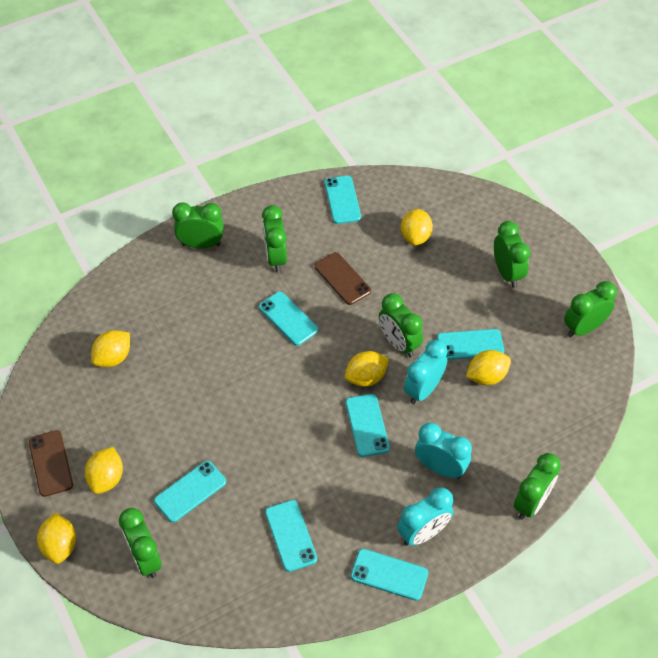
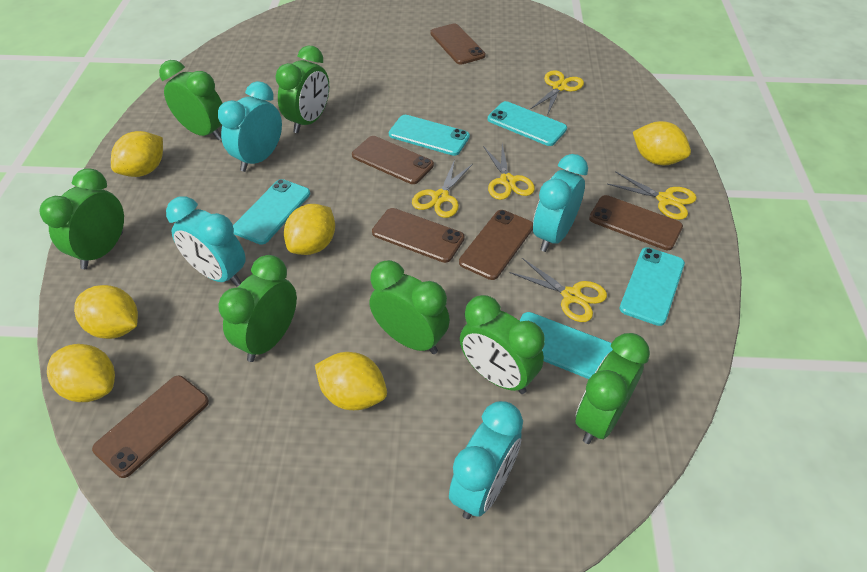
brown phone: [29,430,73,497] [315,252,371,305] = 2 -> [92,376,209,478] [352,136,434,184] [372,208,465,263] [430,24,486,65] [459,210,533,280] [589,195,683,250] = 6
turquoise clock: [397,487,453,546] [404,340,448,404] [415,423,472,478] = 3 -> [166,197,246,287] [218,81,282,172] [449,401,523,519] [533,154,588,252] = 4
turquoise phone: [154,461,226,522] [259,292,318,346] [265,500,317,572] [324,176,361,224] [346,394,390,457] [351,549,428,601] [437,329,504,360] = 7 -> [233,179,310,245] [389,115,470,156] [488,101,567,146] [519,312,613,379] [619,247,685,326] = 5
yellow scissors: none = 0 -> [412,159,473,218] [483,144,535,200] [510,258,607,322] [531,70,584,115] [607,171,697,220] = 5

